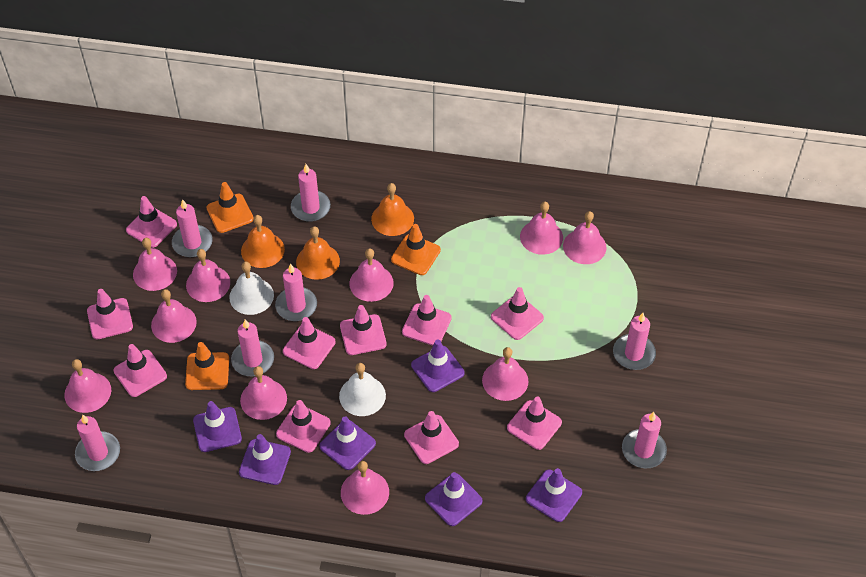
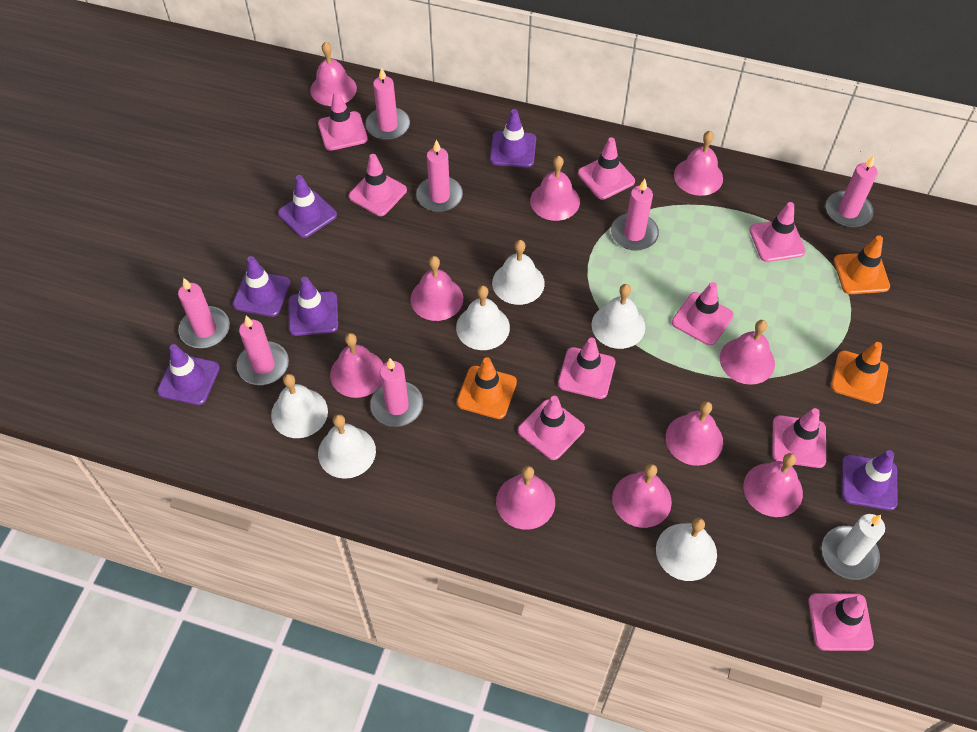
orange bell: [241,215,285,268] [296,226,340,280] [371,183,414,236] = 3 -> none = 0
pink traffic cone: [87,289,133,339] [114,344,167,397] [126,196,177,248] [276,400,331,453] [283,317,335,369] [340,305,387,355] [402,295,452,346] [404,411,459,464] [491,287,544,340] [507,396,562,450] = 10 -> [318,91,368,151] [349,154,407,216] [518,396,585,460] [558,338,615,399] [578,137,635,200] [672,282,734,346] [749,202,806,262] [772,408,826,468] [808,593,874,651] = 9
white bell: [229,262,274,315] [339,363,386,416] = 2 -> [271,374,328,438] [318,414,376,479] [456,285,510,350] [492,240,545,305] [591,284,645,349] [656,518,717,581] = 6
white candle: none = 0 -> [822,514,885,580] = 1

